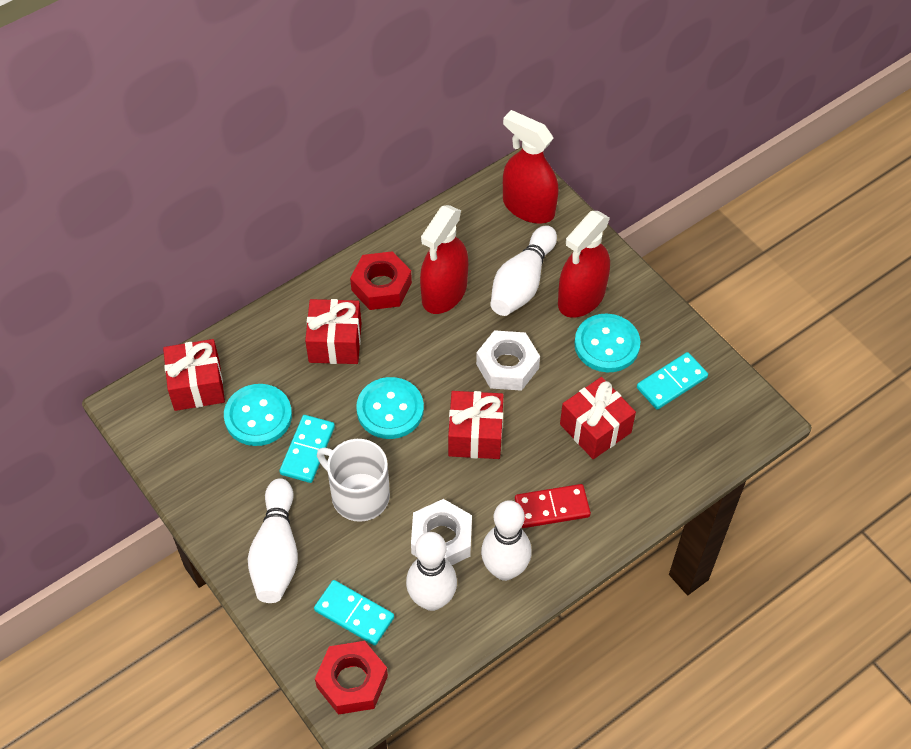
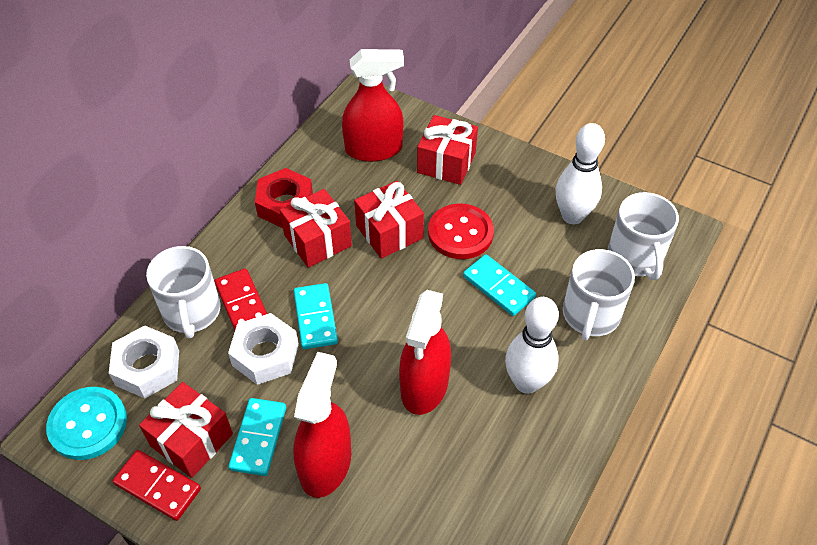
red button: none = 0 -> [428,204,494,259] = 1
red domino: [515,484,591,528] = 1 -> [113,450,201,521] [214,268,267,330] = 2
red nut: [315,641,388,715] [350,251,412,310] = 2 -> [255,168,313,228] = 1
turquoise button: [224,384,292,446] [356,377,424,439] [574,314,640,372] = 3 -> [46,387,127,460] = 1
white bowling pin: [248,478,298,603] [406,532,457,611] [481,500,531,581] [490,225,557,316] = 4 -> [505,297,559,394] [556,123,605,225] = 2
white mug: [317,439,390,522] = 1 -> [146,246,221,338] [563,249,635,340] [608,192,679,280] = 3

